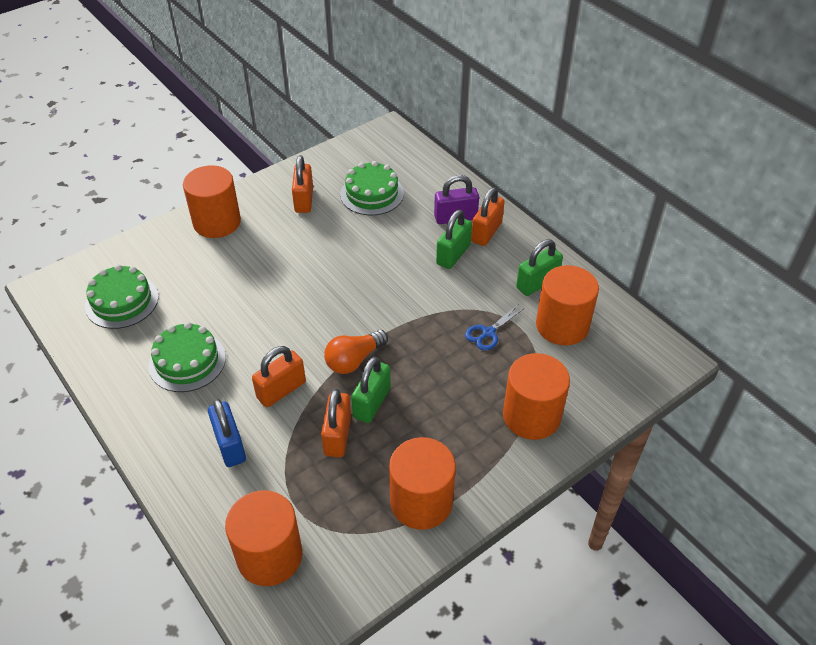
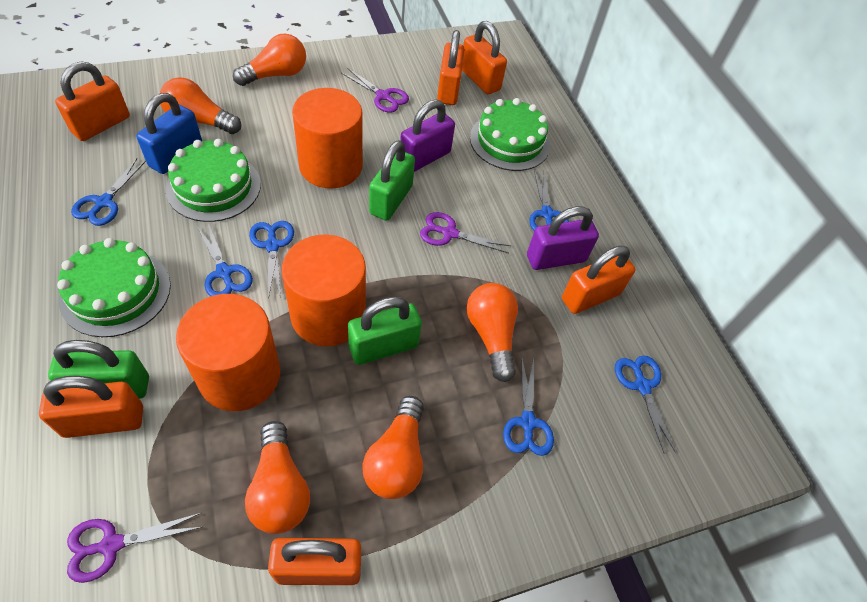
blue scissors: [465,305,525,351] = 1 -> [71,159,146,226] [198,223,253,296] [249,221,294,299] [503,357,554,456] [530,171,569,231] [615,355,675,454] = 6
orange cylinder: [183,165,241,238] [225,490,302,586] [389,437,456,530] [503,353,570,440] [536,265,599,345] = 5 -> [176,294,280,411] [282,234,366,347] [292,88,363,189] = 3
orange light bulb: [324,330,388,374] = 1 -> [160,77,241,134] [233,34,306,86] [245,421,310,534] [362,396,424,499] [466,283,518,382] = 5
orange padlock: [252,346,306,407] [292,155,313,213] [321,389,351,457] [471,187,505,246] = 4 -> [39,376,143,438] [55,62,130,141] [268,538,361,585] [437,30,465,105] [462,21,507,94] [562,245,636,314] = 6
purple padlock: [434,175,479,224] = 1 -> [400,100,455,172] [527,206,599,270] = 2
purple scissors: none = 0 -> [67,513,202,583] [341,68,409,112] [420,212,511,253] = 3

